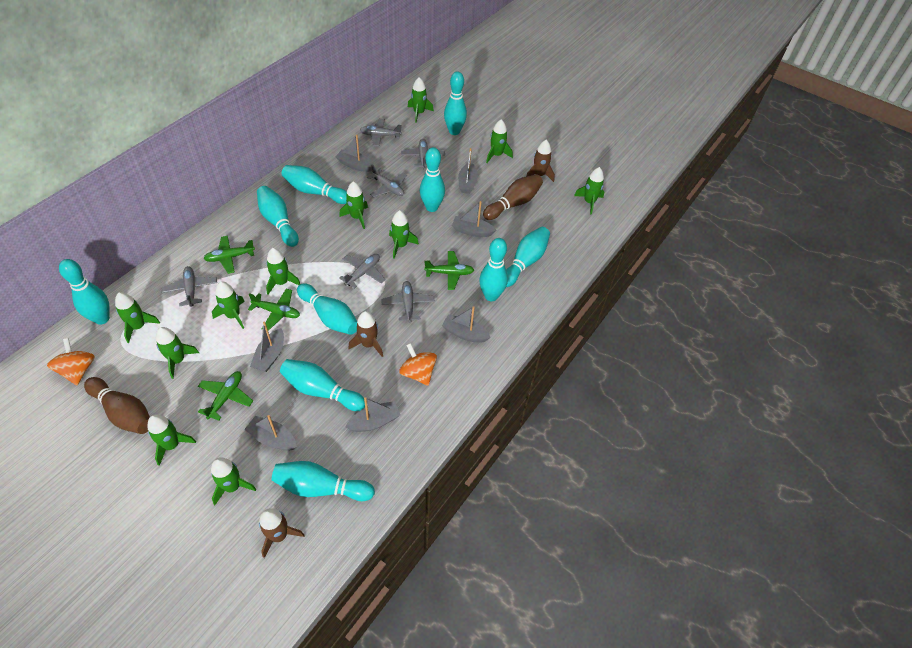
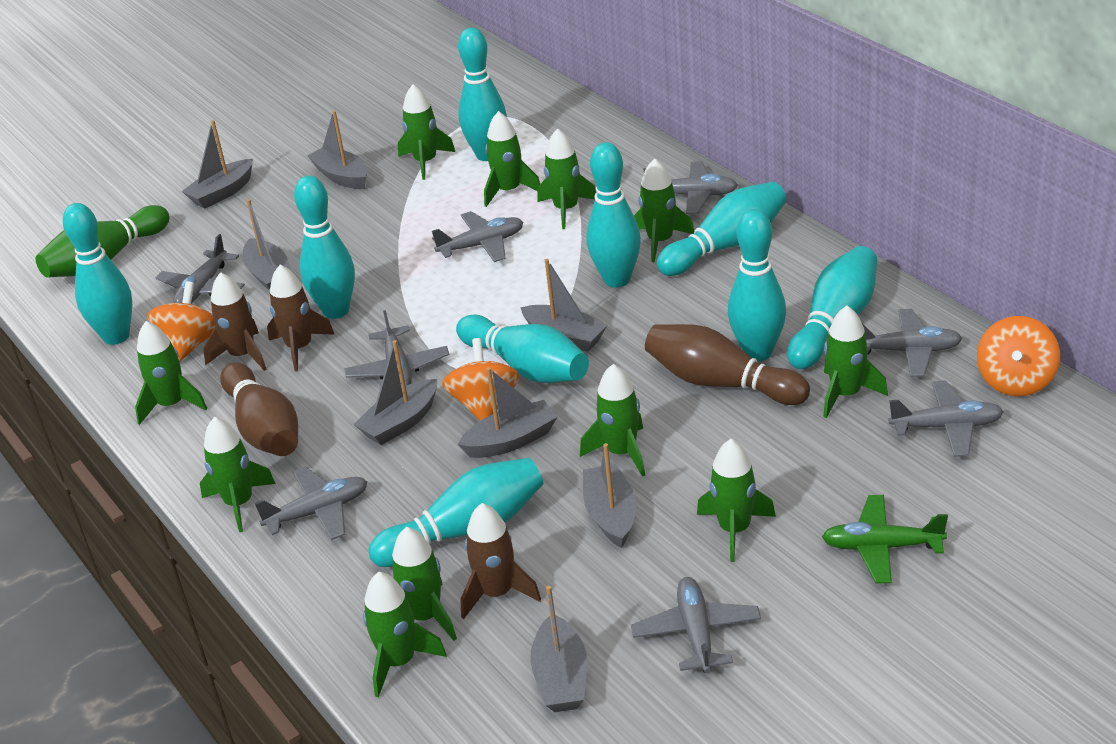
green bowling pin: none = 0 -> [36,205,170,277] = 1
green plane: [198,371,253,421] [203,236,255,274] [248,289,300,331] [424,251,474,290] = 4 -> [822,495,948,583] = 1
grey boat: [244,415,297,451] [250,322,284,372] [335,135,374,172] [345,397,401,432] [442,306,491,343] [452,201,496,237] [458,148,478,194] = 7 -> [182,120,253,209] [242,199,291,291] [307,111,368,189] [353,340,437,445] [458,367,557,458] [520,259,607,352] [530,586,587,712] [583,443,637,548] = 8
grey plane: [162,266,217,307] [339,254,385,288] [360,118,402,146] [367,165,407,197] [381,281,435,323] [401,139,445,169] = 6 -> [155,234,245,303] [255,467,367,540] [344,310,449,385] [432,211,523,262] [631,577,761,673] [643,161,738,214] [862,309,962,377] [889,380,1004,457] = 8
orange spinning top: [47,338,95,385] [399,343,437,386] = 2 -> [147,281,215,362] [442,338,520,421] [977,316,1060,396] = 3
turquoise bowling pin: [59,259,110,325] [257,186,299,247] [272,461,375,501] [280,359,365,411] [282,165,347,204] [297,283,357,335] [420,147,445,212] [444,71,467,135] [479,238,508,301] [506,227,550,287] = 10 -> [63,203,132,345] [294,176,355,319] [368,458,543,567] [456,314,589,383] [458,28,507,161] [586,142,641,288] [657,182,787,276] [728,209,786,361] [787,246,877,369] = 9

